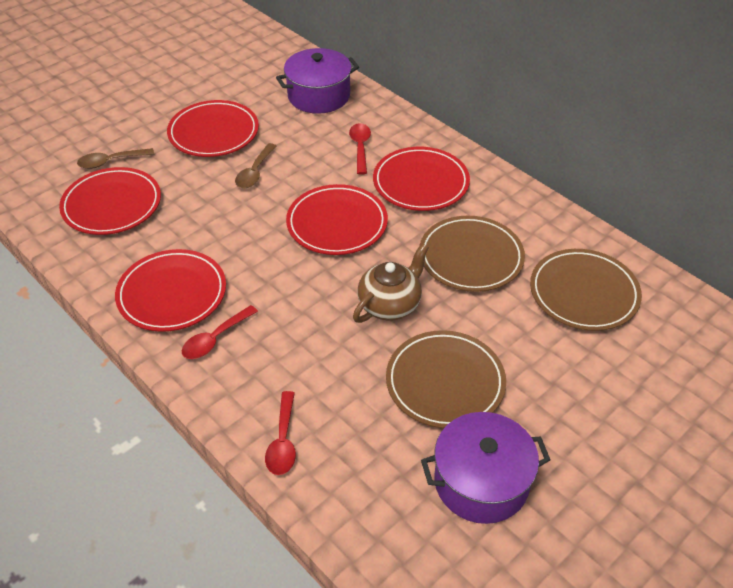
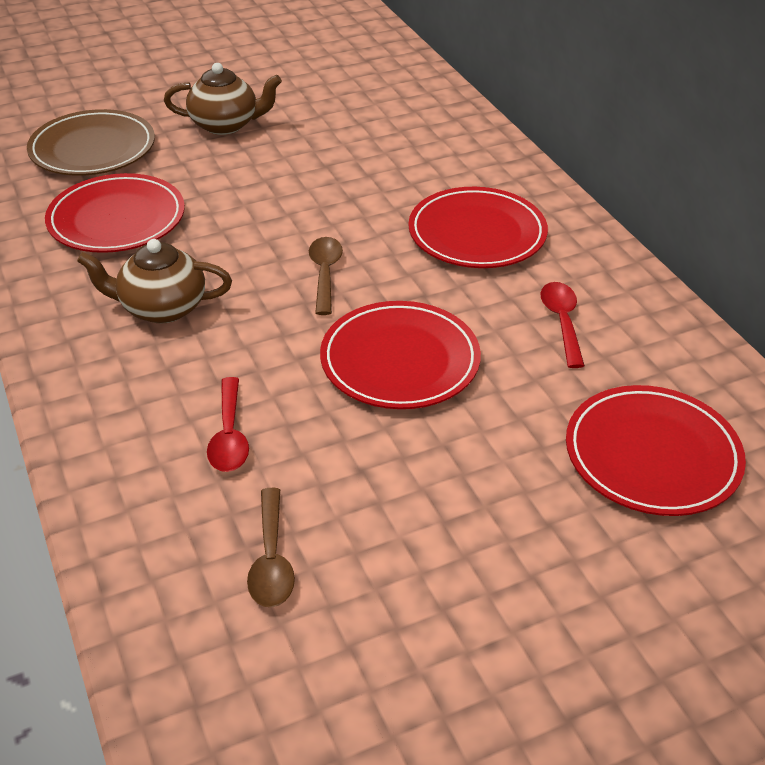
brown plate: [386,330,506,428] [419,216,525,292] [530,249,642,331] = 3 -> [27,109,155,176] = 1
brown teapot: [353,243,429,323] = 1 -> [77,239,232,324] [164,63,282,135] = 2
purple pot: [276,48,359,114] [421,412,550,524] = 2 -> none = 0
red plate: [59,167,161,235] [115,249,226,332] [167,100,259,157] [286,184,388,255] [373,147,470,211] = 5 -> [45,173,185,253] [320,301,481,409] [408,187,548,268] [566,385,746,516] = 4
red spoon: [182,305,258,359] [265,391,296,475] [349,123,371,175] = 3 -> [207,377,249,472] [540,282,585,368] = 2

